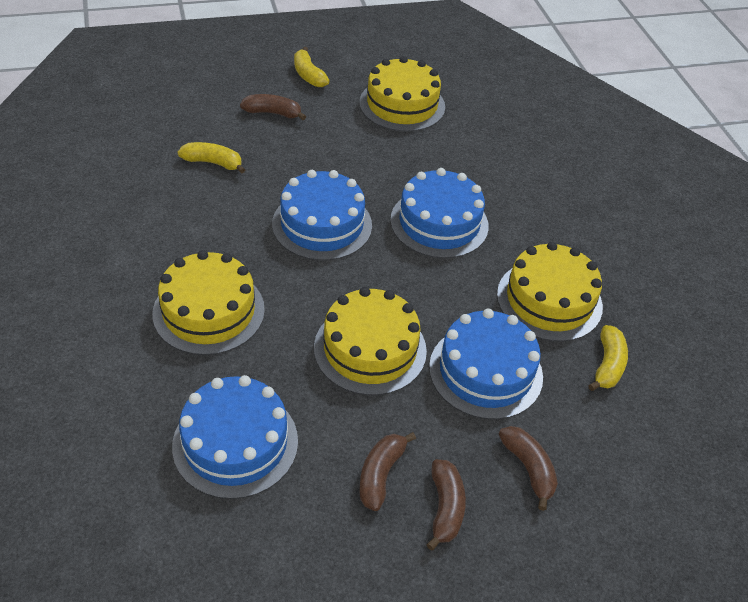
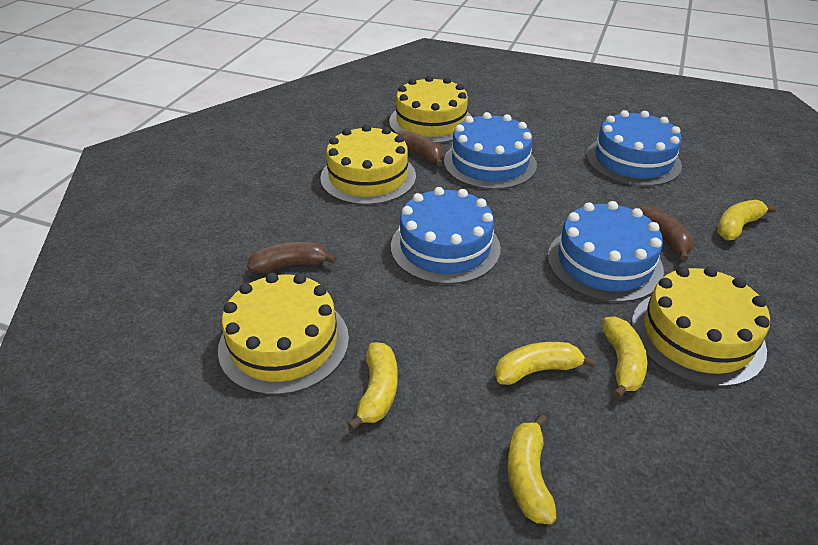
brown banana: [240,94,306,120] [359,432,416,511] [426,459,466,551] [499,426,558,511] = 4 -> [247,242,337,273] [395,131,443,166] [638,205,694,261] = 3
yellow banana: [177,142,245,174] [294,47,329,87] [588,325,628,391] = 3 -> [348,342,398,431] [495,342,596,385] [508,414,557,524] [602,316,647,399] [717,200,776,240] = 5

